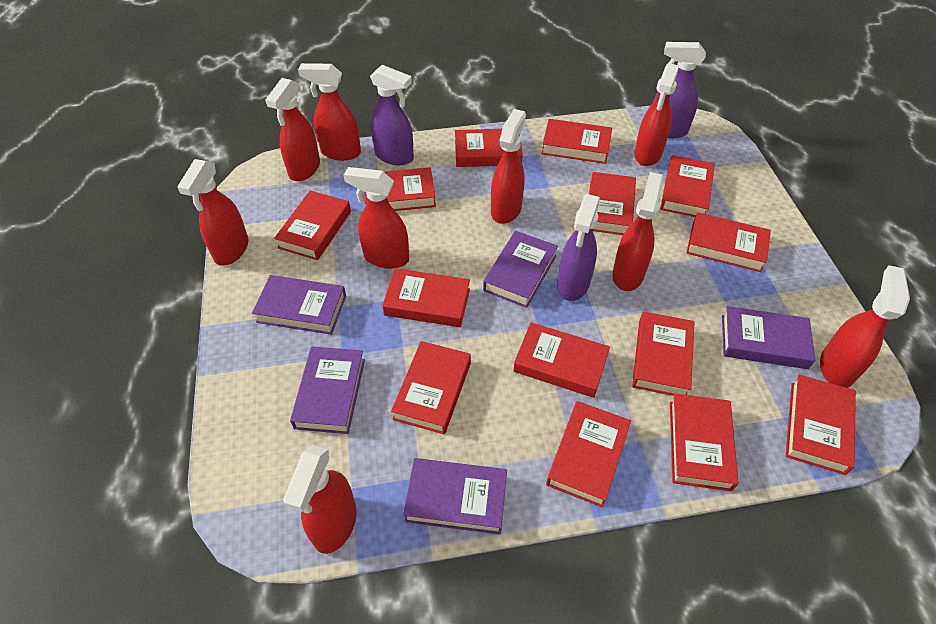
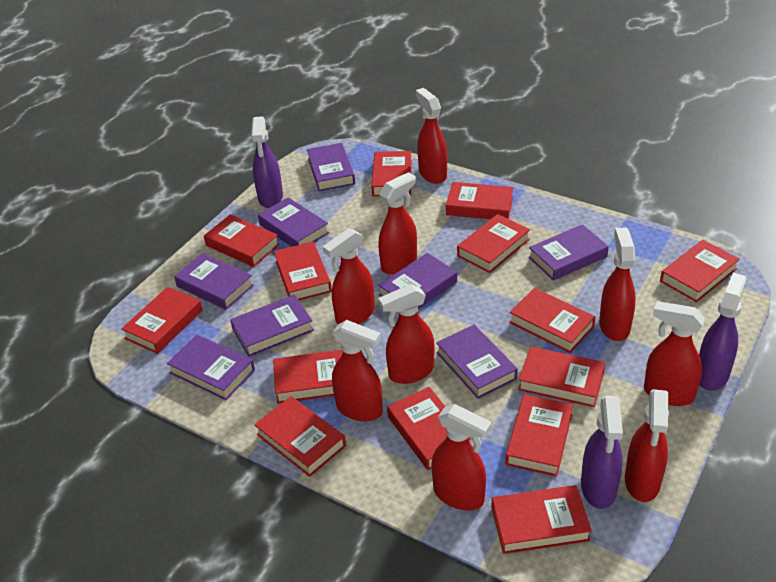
purple book: [252,275,346,335] [290,346,365,434] [403,458,507,534] [483,231,558,308] [722,306,815,369] = 5 -> [167,335,255,400] [174,253,254,310] [230,295,314,357] [258,197,329,247] [307,143,355,191] [378,253,457,309] [436,324,518,399] [528,224,609,281] = 8

